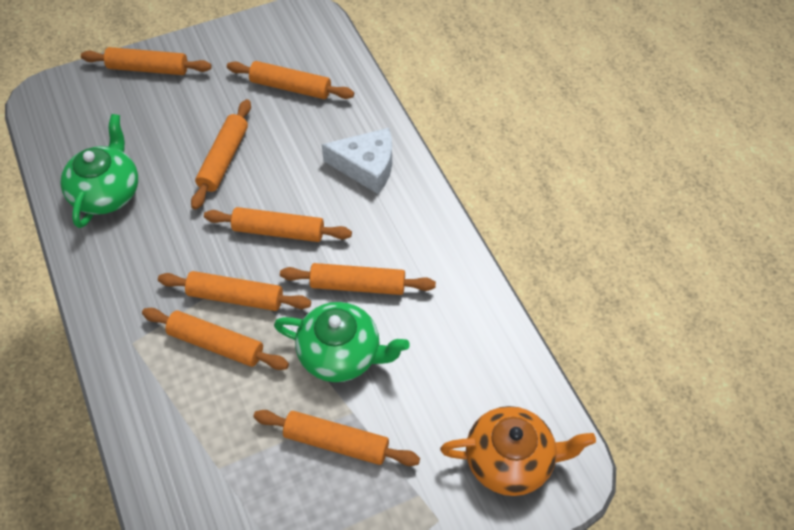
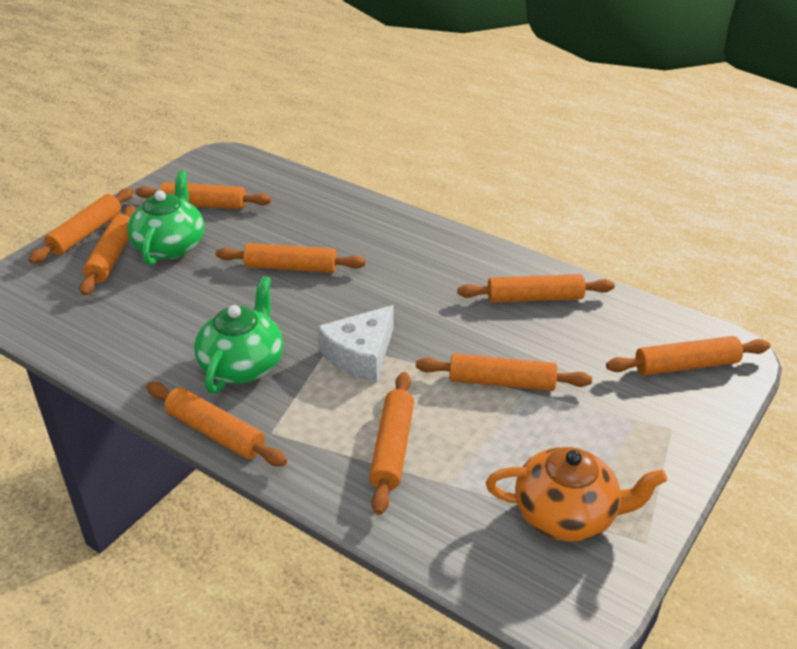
orange rolling pin: [81,47,212,75] [142,308,289,370] [158,271,311,311] [191,99,251,210] [204,207,352,242] [227,61,354,99] [254,410,420,466] [280,263,436,295] = 8 -> [29,188,134,264] [80,205,136,295] [135,182,271,209] [146,382,287,466] [216,243,366,273] [369,372,414,515] [416,353,592,391] [457,274,615,303] [606,336,770,375] = 9

